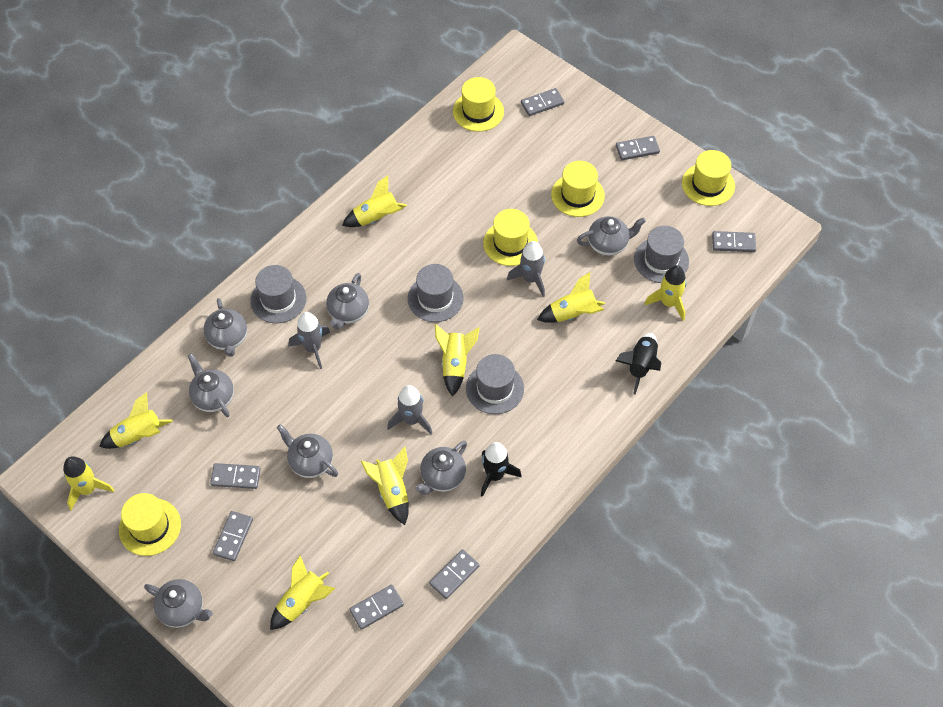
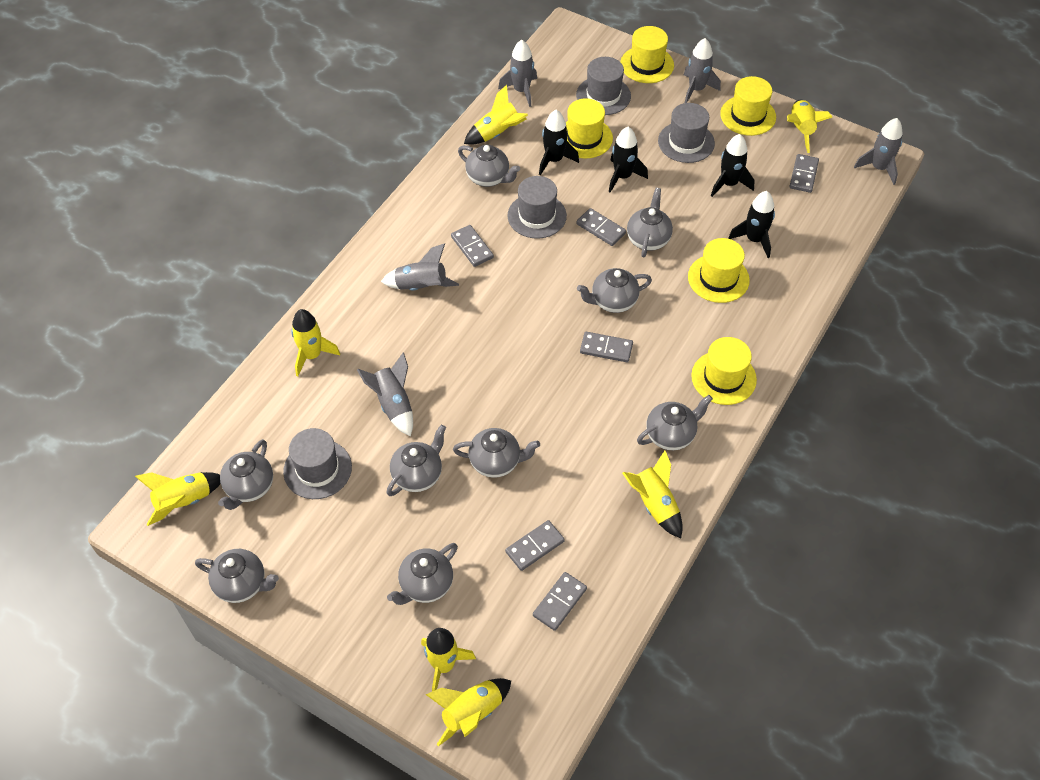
black rocket: [481,442,521,497] [616,333,661,395] = 2 -> [539,110,579,175] [609,127,648,193] [711,134,755,197] [728,191,775,258] = 4
grey domino: [210,463,261,489] [213,511,253,561] [349,585,404,630] [429,549,480,599] [521,88,564,116] [616,136,660,160] [712,231,756,252] = 7 -> [451,225,494,267] [505,520,565,571] [533,572,587,631] [576,208,626,246] [580,332,633,362] [789,154,819,193] = 6
grey rocket: [289,312,330,369] [387,385,432,434] [507,241,545,297] = 3 -> [357,352,413,437] [381,243,459,291] [498,40,537,107] [684,38,721,103] [854,118,903,185] = 5
grey teapot: [144,579,213,628] [188,353,234,417] [204,298,247,357] [277,424,338,478] [326,273,369,330] [415,441,467,495] [577,216,646,256] = 7 -> [195,549,279,603] [218,439,273,510] [386,425,446,496] [387,543,458,605] [453,428,540,478] [458,145,520,187] [577,268,652,313] [627,188,673,257] [637,395,713,450] = 9
yellow rocket: [63,456,114,510] [99,392,173,449] [270,555,335,630] [342,175,407,227] [361,446,409,525] [435,324,480,397] [537,272,605,323] [644,265,686,321] = 8 -> [135,472,221,526] [291,309,340,376] [421,628,476,691] [425,678,511,746] [464,85,528,145] [622,451,683,538] [787,100,832,153] = 7

